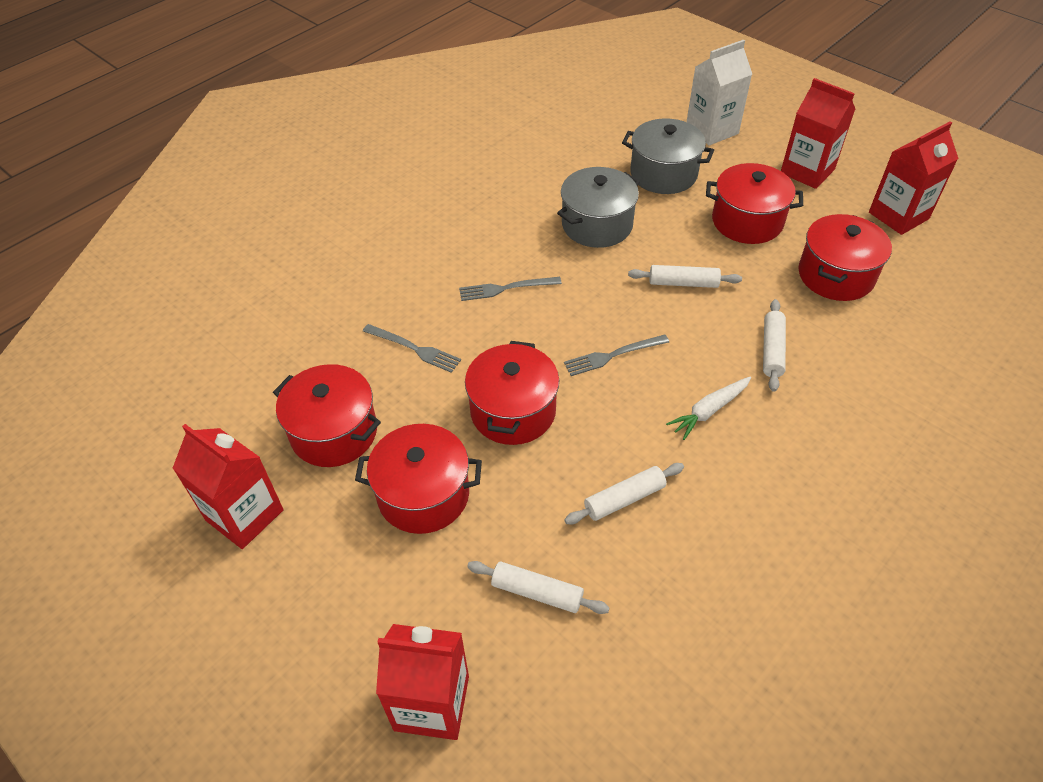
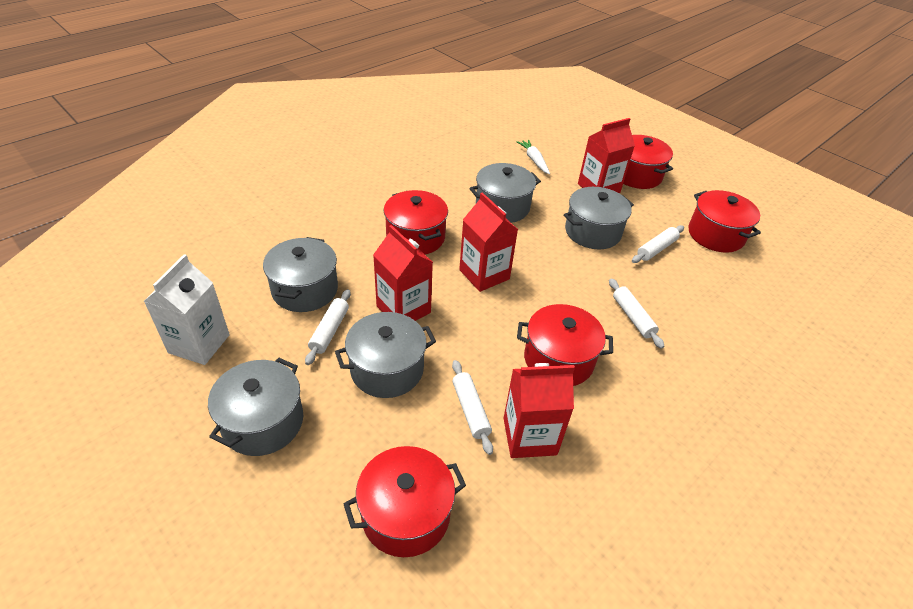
grey fork: [363,324,461,373] [459,277,562,301] [564,334,669,376] = 3 -> none = 0
grey pot: [557,167,640,248] [622,118,714,194] = 2 -> [208,358,303,456] [263,237,338,312] [335,312,436,398] [469,163,541,223] [564,187,634,249] = 5

